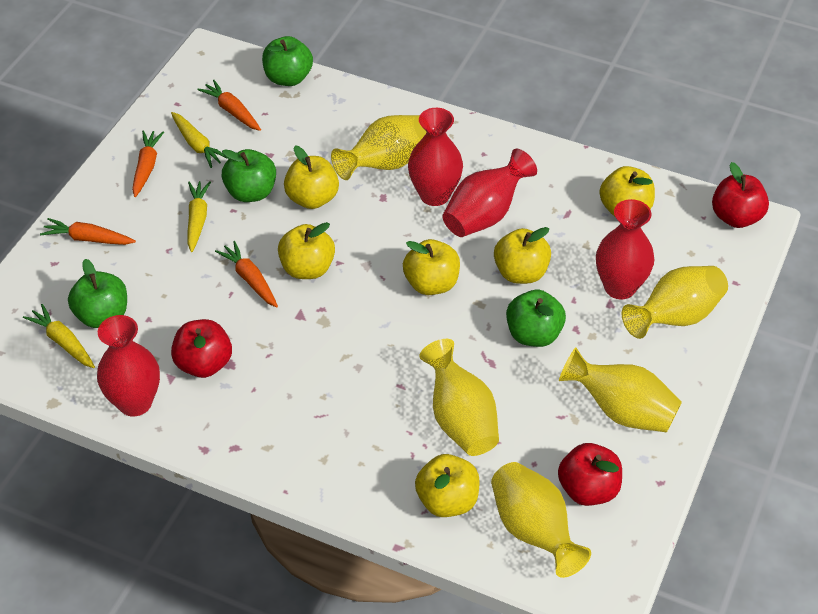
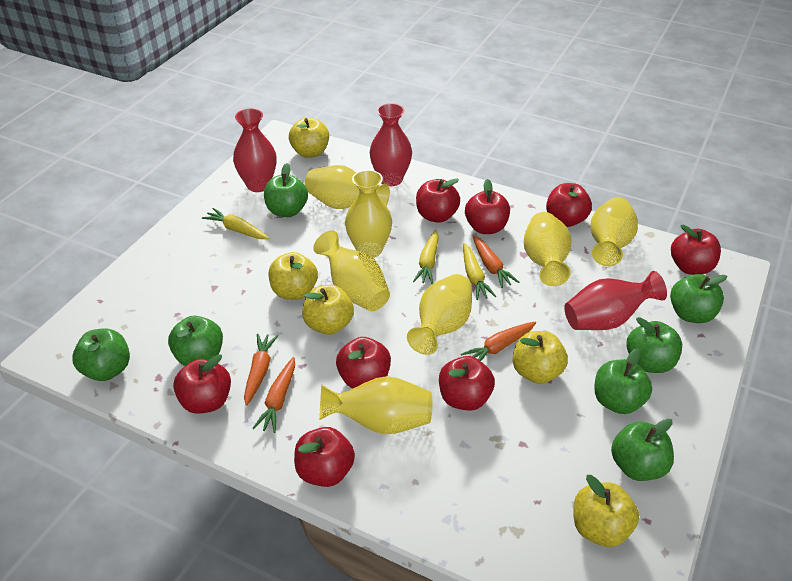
green apple: [68,259,127,328] [222,149,276,202] [262,36,313,86] [506,290,566,347] = 4 -> [72,328,130,381] [168,316,223,366] [264,163,308,217] [594,348,652,414] [611,418,674,481] [626,317,682,373] [670,274,727,323] = 7
red apple: [171,319,232,378] [558,443,622,506] [712,162,769,228] = 3 -> [173,354,231,414] [294,427,355,487] [336,337,391,388] [416,178,460,223] [439,356,495,411] [465,179,510,234] [546,183,592,227] [671,225,721,275] = 8
red vase: [97,315,160,417] [408,108,463,206] [442,149,537,237] [596,199,654,299] = 4 -> [233,109,277,192] [370,103,412,186] [564,271,667,330] = 3
yellow apple: [278,222,335,279] [284,146,339,209] [403,239,460,295] [415,454,480,517] [494,227,551,284] [599,166,655,217] = 6 -> [269,252,318,300] [289,118,329,158] [302,285,354,335] [513,331,568,384] [573,475,639,547] = 5
yellow vase: [331,115,427,180] [419,339,499,456] [491,462,591,578] [559,347,682,433] [622,266,728,339] = 5 -> [305,165,390,209] [313,231,390,311] [319,376,433,434] [345,170,392,258] [407,274,472,355] [524,212,572,286] [590,197,638,266] = 7

